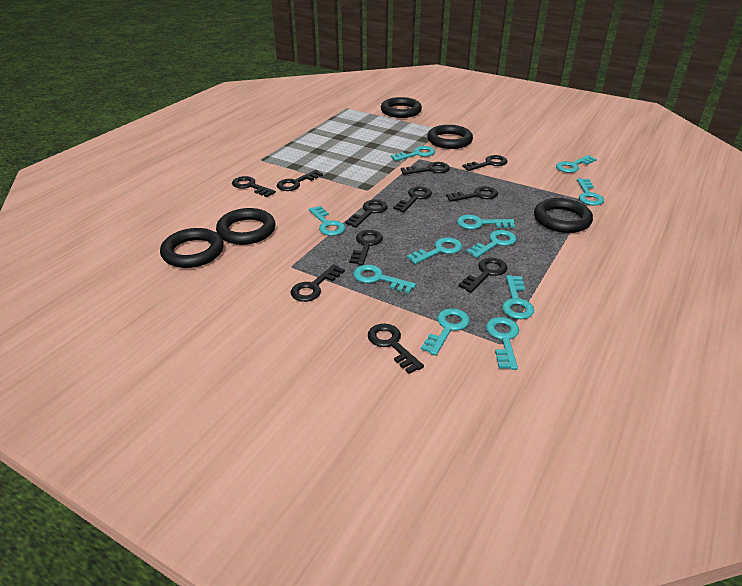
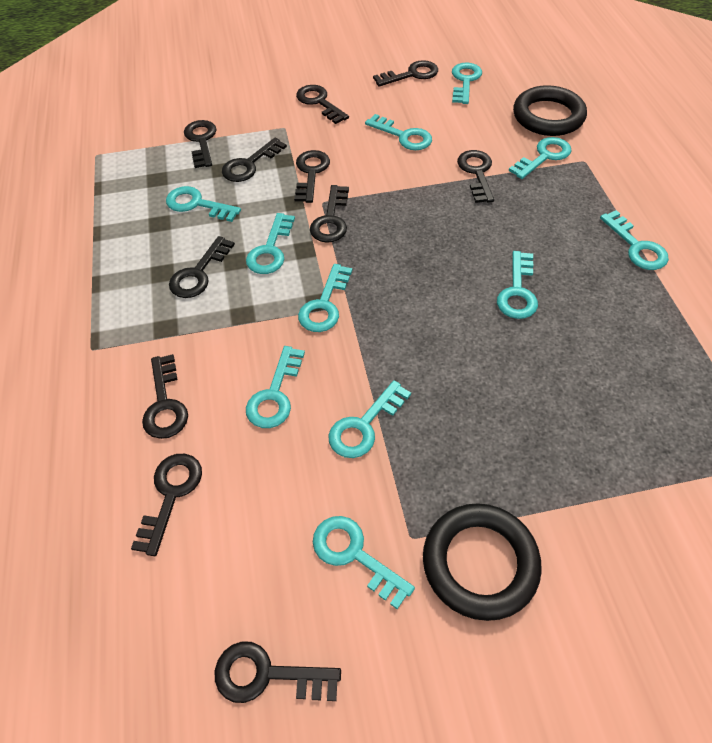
black ring: [160,228,224,268] [216,208,275,245] [381,97,422,118] [427,125,473,149] [534,198,593,233] = 5 -> [423,503,542,621] [513,85,587,136] = 2

